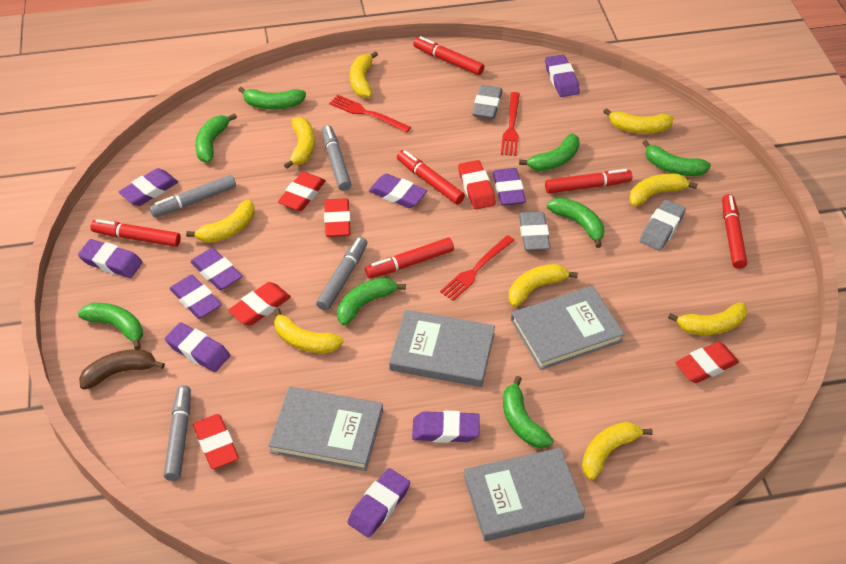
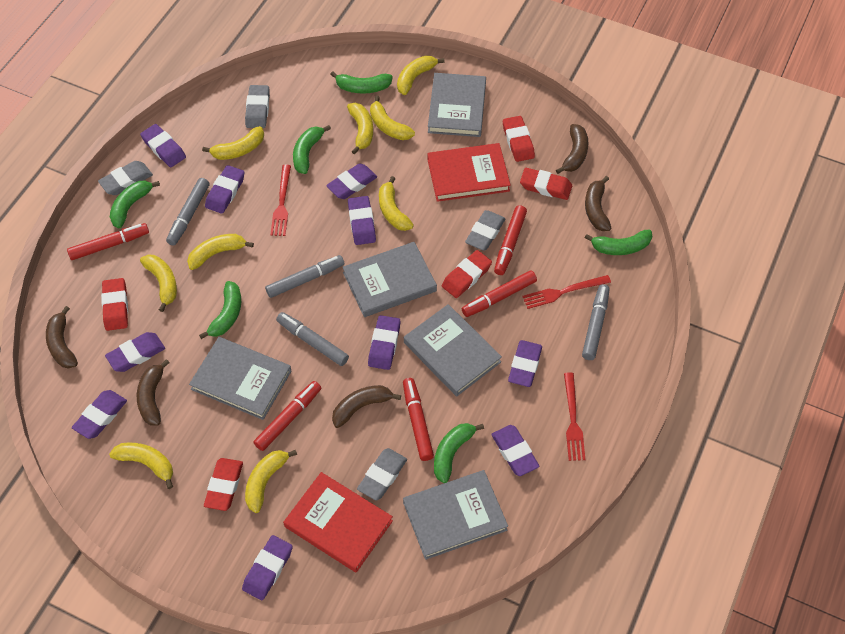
brown banana: [79,349,165,390] = 1 -> [46,306,78,368] [137,359,170,425] [332,385,401,428] [556,124,588,174] [585,176,611,231] = 5
green banana: [78,303,143,350] [195,113,237,162] [238,87,306,110] [337,277,406,325] [503,376,554,448] [519,133,580,171] [547,198,604,248] [642,140,711,176] = 8 -> [110,181,160,228] [199,281,241,339] [293,125,331,174] [330,71,393,94] [434,423,484,483] [585,230,652,255] = 6
grey book: [268,387,383,471] [389,310,495,387] [464,448,585,541] [511,286,624,370] = 4 -> [189,337,291,420] [343,242,437,317] [403,470,508,560] [404,304,502,396] [428,73,486,137] = 5
grey eraser: [472,85,503,119] [519,211,550,251] [640,199,686,250] = 3 -> [98,161,153,195] [245,85,270,128] [357,448,407,500] [465,210,506,251] = 4
red book: none = 0 -> [283,472,393,573] [427,143,511,202] = 2
red eraser: [193,414,239,469] [228,282,291,326] [278,172,326,211] [324,198,351,237] [458,160,496,209] [675,342,739,383] = 6 -> [101,278,128,331] [204,458,243,511] [442,250,492,298] [503,116,535,162] [520,168,572,200] = 5
red marker: [90,219,181,247] [365,238,454,278] [397,150,465,204] [413,36,484,75] [545,169,632,193] [722,194,747,269] = 6 -> [67,223,149,260] [253,381,321,451] [403,378,434,461] [462,270,537,317] [494,205,527,275] = 5

